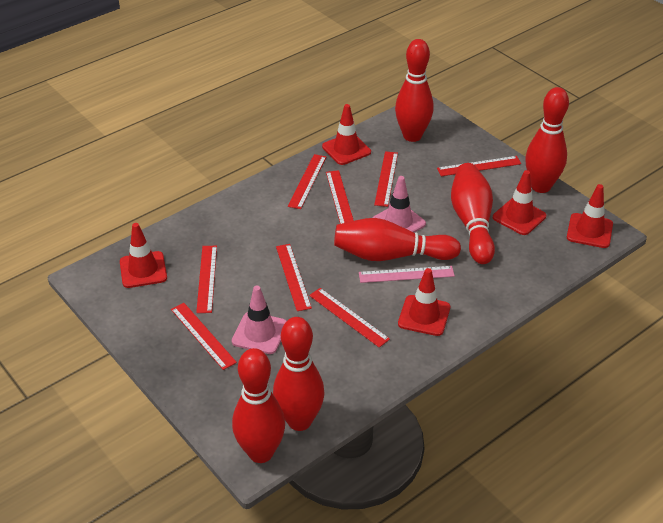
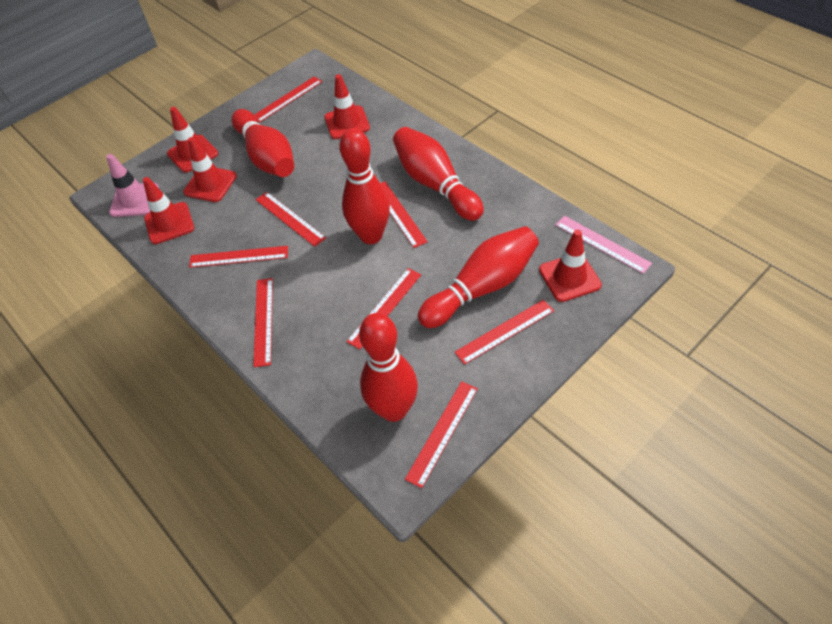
pink traffic cone: [232,286,287,354] [372,176,426,233] = 2 -> [106,154,159,217] = 1
red bowling pin: [232,348,285,463] [273,317,325,431] [334,218,461,261] [395,39,434,142] [451,163,495,264] [525,87,569,193] = 6 -> [231,109,294,177] [339,128,390,244] [359,313,418,422] [393,127,484,221] [418,226,539,328] = 5

